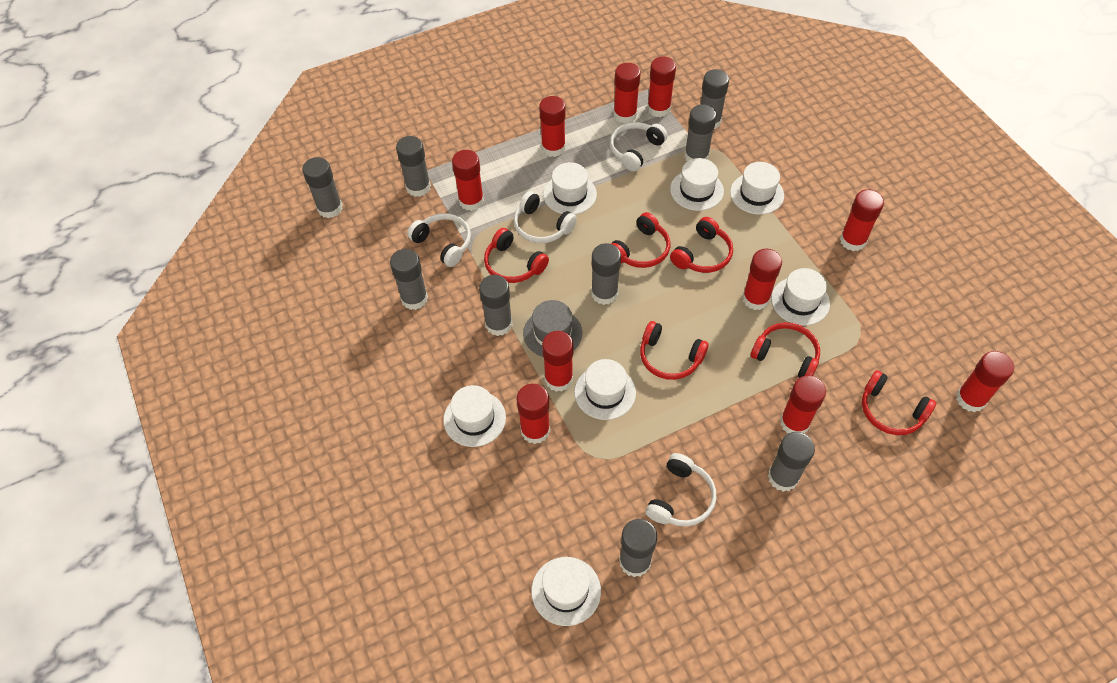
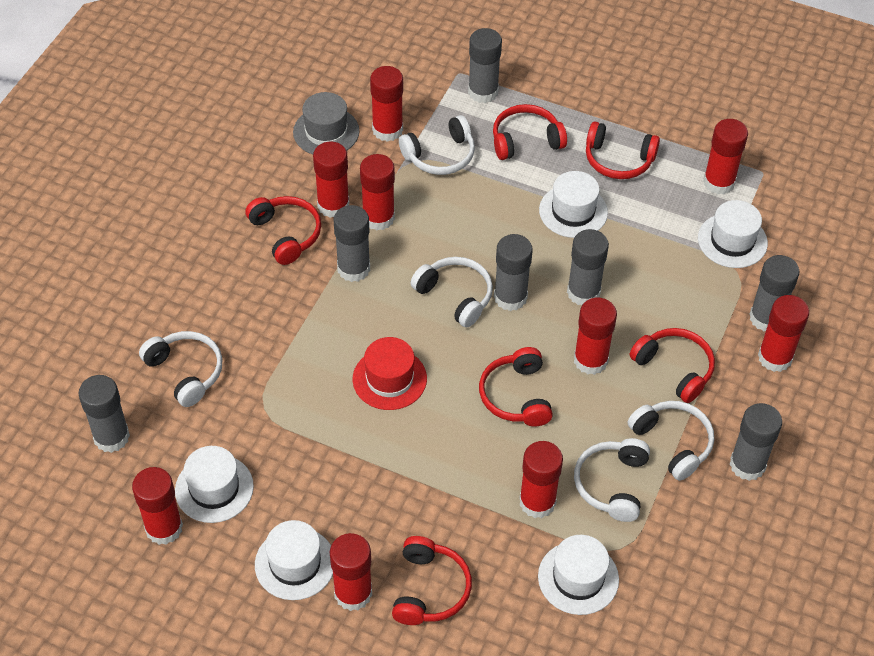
grey glue stick: [302,157,343,218] [390,249,428,310] [396,136,431,197] [479,275,513,336] [591,243,621,305] [619,519,657,577] [684,104,717,161] [700,69,729,129] [768,432,815,492] = 9 -> [79,375,130,453] [334,205,370,282] [468,28,502,103] [494,234,533,311] [567,229,609,305] [729,403,782,481] [750,255,799,331] = 7
red glue stick: [452,150,484,211] [517,384,550,444] [539,96,566,157] [542,331,573,392] [613,63,641,123] [647,57,676,117] [742,249,782,310] [780,375,826,434] [840,189,884,251] [956,351,1014,412] = 10 -> [132,467,183,545] [313,142,349,218] [330,533,372,611] [360,154,395,230] [370,66,403,142] [519,441,563,518] [574,298,617,375] [703,119,748,194] [758,295,809,372] = 9
red hat: none = 0 -> [353,337,427,410] = 1
white hat: [443,385,506,447] [531,557,601,626] [543,162,597,215] [574,359,636,420] [670,158,724,211] [730,162,784,215] [771,268,830,326] = 7 -> [175,446,254,523] [255,520,333,600] [538,535,619,615] [539,171,608,238] [698,200,768,268] = 5
white headphones: [407,213,471,267] [514,191,577,243] [610,122,668,172] [646,453,716,526] = 4 -> [139,331,222,407] [399,115,475,175] [411,257,493,327] [574,438,650,522] [627,401,714,481] = 5

